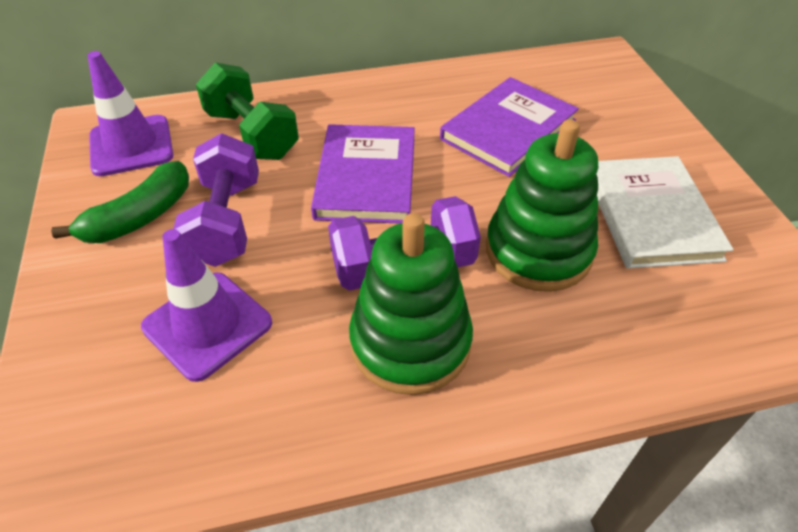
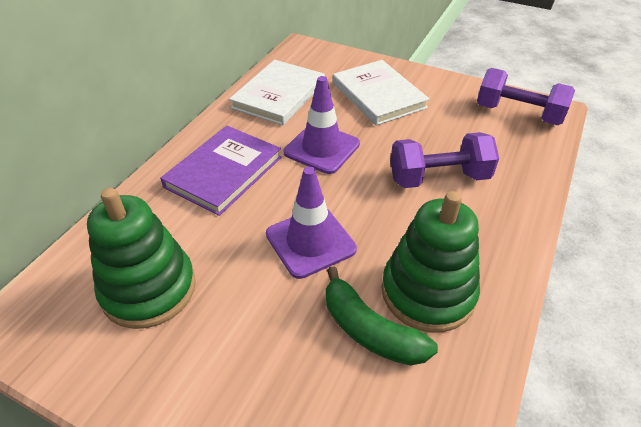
green dumbbell: [196,62,299,160] = 1 -> none = 0
purple book: [311,124,415,224] [440,77,579,177] = 2 -> [160,126,282,216] = 1
white book: [596,156,734,269] = 1 -> [229,60,325,125] [333,60,430,126] = 2

